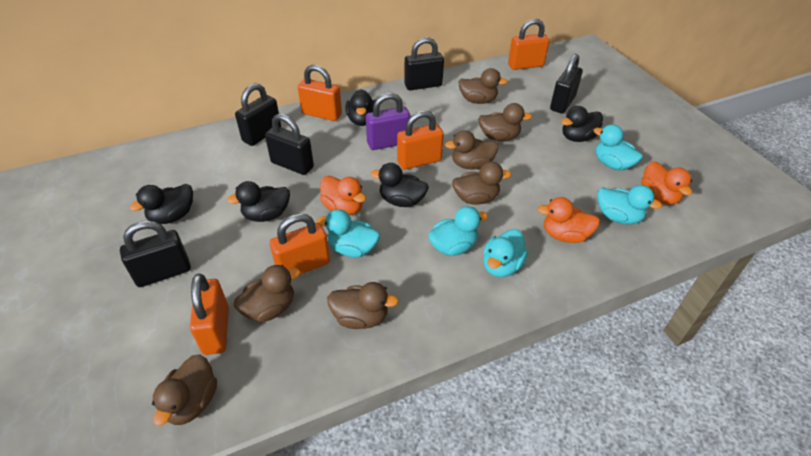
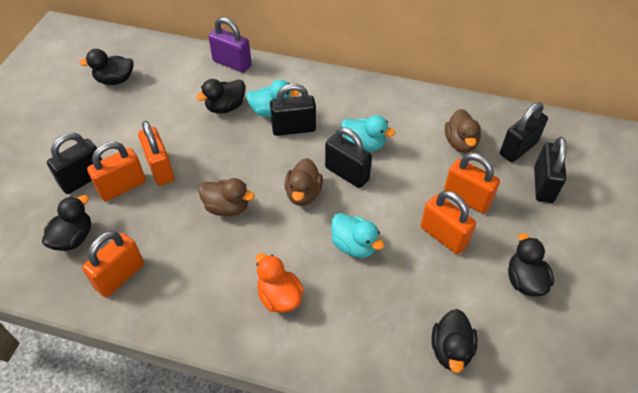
brown duck: [152,354,217,426] [234,265,300,322] [327,282,399,329] [445,130,498,169] [452,162,511,205] [458,68,508,104] [478,103,532,141] = 7 -> [198,178,255,216] [285,158,323,206] [445,109,481,153] = 3
orange duck: [320,176,366,215] [537,197,600,243] [641,161,692,205] = 3 -> [256,253,304,313] = 1
turquoise duck: [317,209,380,258] [428,206,488,256] [483,229,528,277] [593,124,643,170] [598,185,662,224] = 5 -> [246,80,299,117] [331,213,384,258] [341,115,395,152] = 3

